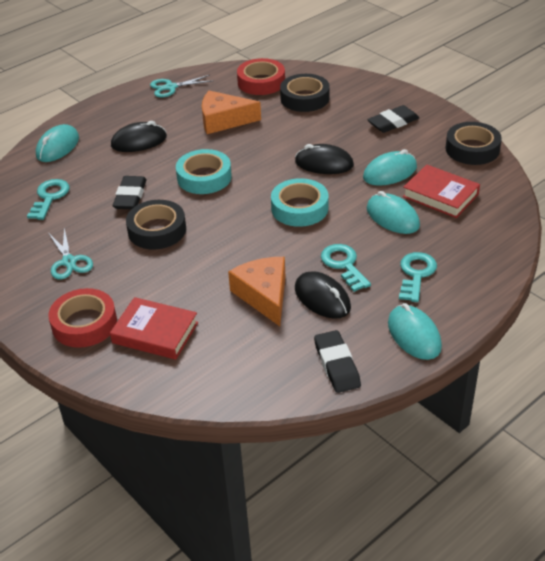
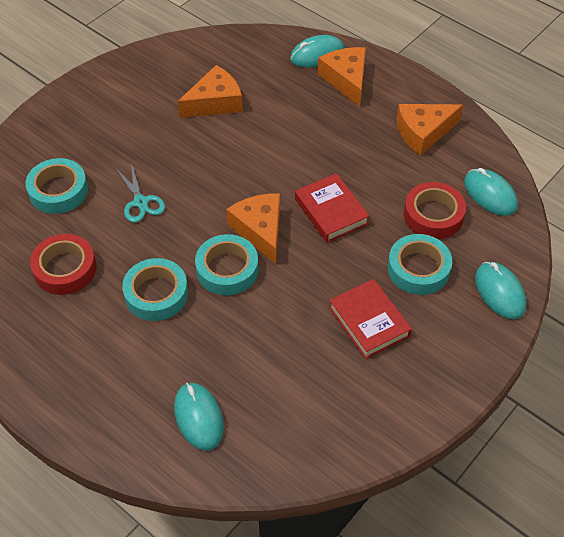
black eraser: [113,176,147,209] [314,330,361,393] [367,105,419,133] = 3 -> none = 0
black mouse: [111,121,167,152] [295,144,354,174] [295,271,351,319] = 3 -> none = 0
black tape: [126,200,186,250] [280,74,330,112] [446,122,502,165] = 3 -> none = 0
orange cheese: [202,91,261,134] [228,257,285,326] = 2 -> [178,65,243,118] [226,193,280,264] [318,47,366,106] [396,104,463,156] = 4
turquoise key: [27,179,70,220] [321,244,371,292] [399,252,437,302] = 3 -> none = 0
turquoise scissors: [49,228,93,280] [150,75,211,98] = 2 -> [116,163,165,222] = 1
turquoise tape: [176,149,232,194] [271,178,328,227] = 2 -> [26,158,88,214] [122,258,188,321] [195,234,258,295] [388,234,452,295] = 4

